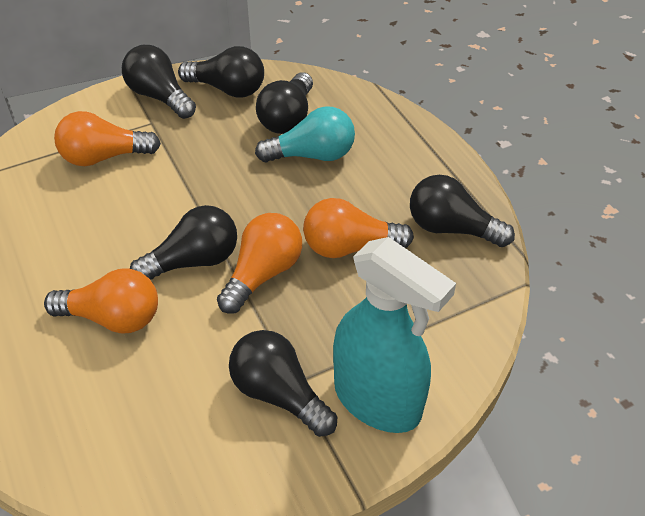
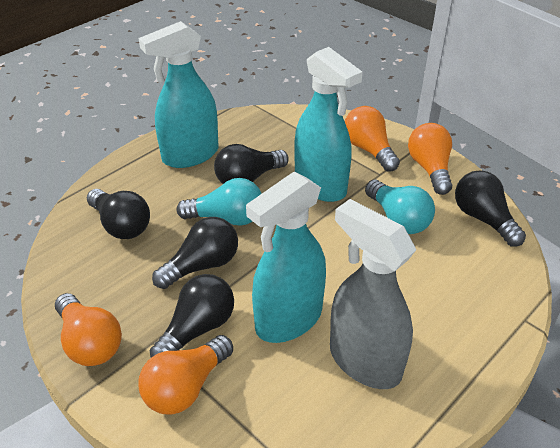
black light bulb: [122,45,196,119] [130,205,237,280] [178,46,264,98] [229,330,337,437] [256,72,313,134] [410,175,515,247] = 6 -> [87,189,150,239] [150,274,234,358] [152,217,238,289] [214,144,289,184] [455,170,526,246] = 5
grey spray bottle: none = 0 -> [330,199,416,389] = 1
turquoise light bulb: [255,106,355,162] = 1 -> [176,178,262,226] [365,180,435,234] = 2
turquoise spray bottle: [333,237,456,433] = 1 -> [138,21,219,168] [246,172,326,343] [294,47,363,202] = 3

